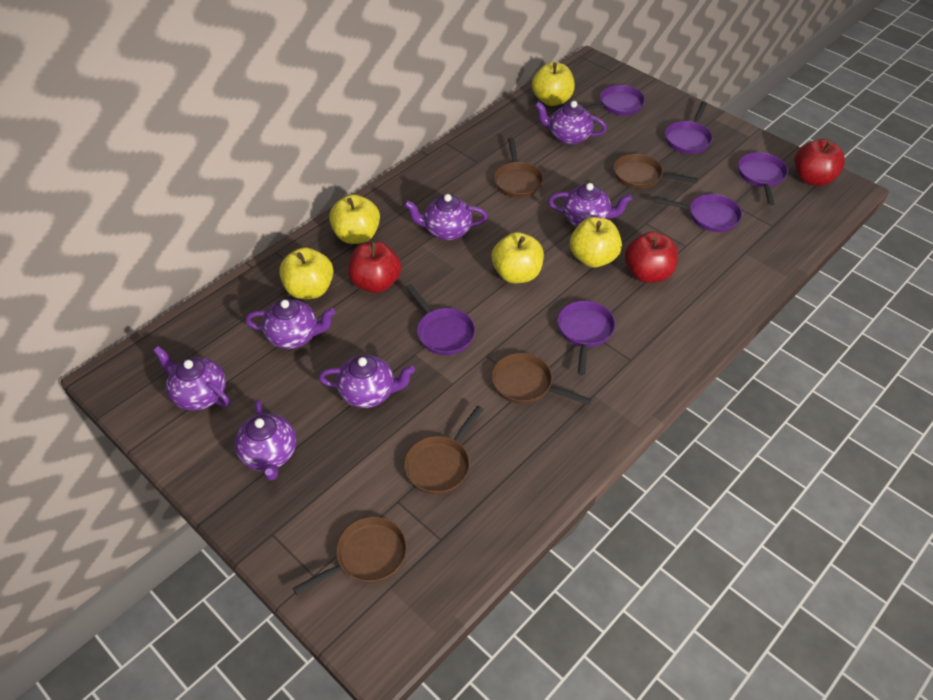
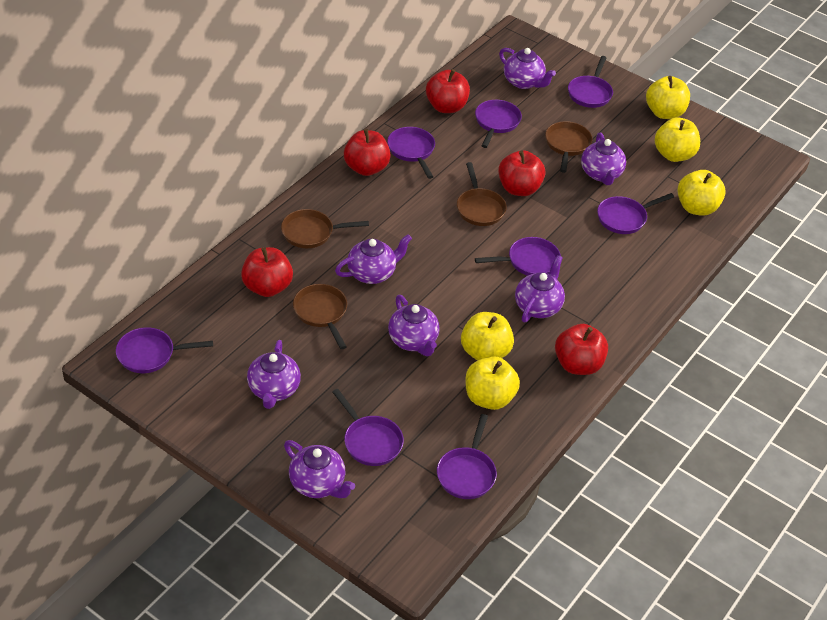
brown pan: [293,517,407,595] [404,406,484,494] [492,353,592,405] [494,138,544,198] [614,154,698,189] = 5 -> [281,209,369,248] [293,284,347,349] [457,162,507,226] [545,121,592,173] = 4
purple pan: [405,284,475,355] [558,301,615,375] [583,85,645,115] [654,194,742,232] [665,101,713,154] [738,152,788,206] = 6 -> [116,327,213,373] [332,389,404,466] [387,127,435,179] [437,414,497,499] [475,100,522,148] [475,237,561,276] [568,56,613,108] [597,193,674,234] = 8
red apple: [348,241,401,293] [625,232,678,283] [794,139,845,186] = 3 -> [241,247,293,297] [344,129,391,176] [426,69,470,113] [498,150,545,196] [555,324,608,375] = 5

